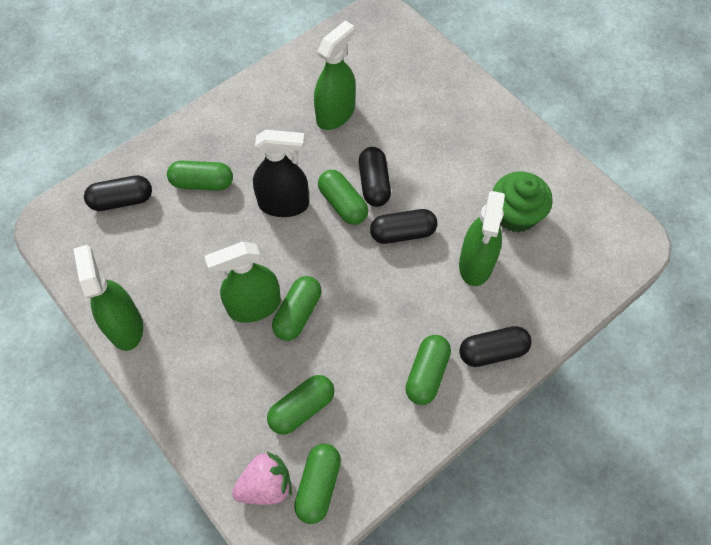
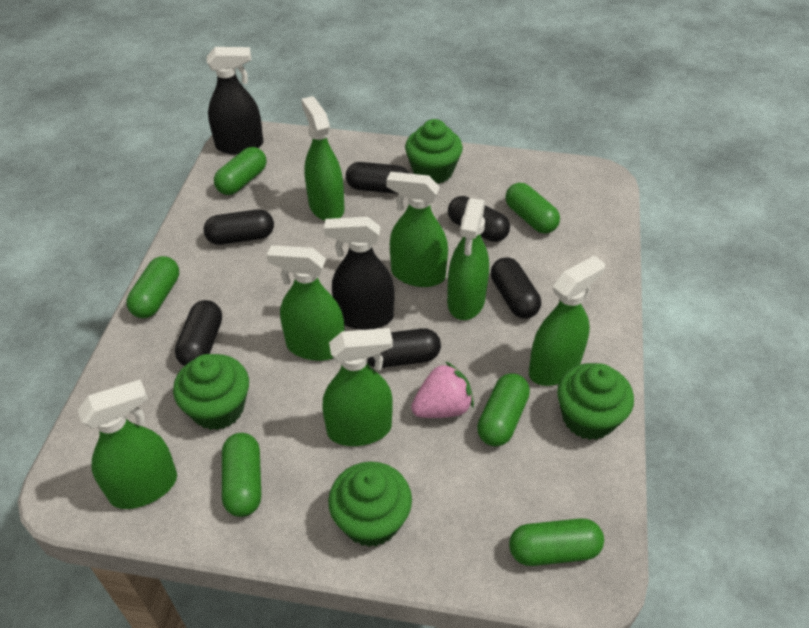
black capsule: [84,175,152,211] [359,147,391,207] [370,209,437,244] [459,326,532,367] = 4 -> [175,300,222,366] [204,209,274,245] [346,162,409,194] [368,328,441,368] [448,196,510,242] [491,257,541,318] = 6
black spray bottle: [253,130,309,217] = 1 -> [207,47,263,155] [324,217,394,330] = 2
green cupcake: [493,172,553,232] = 1 -> [173,354,249,430] [328,462,412,547] [405,119,463,184] [557,363,634,440] = 4
green spray bottle: [74,245,143,351] [205,242,281,323] [314,20,356,130] [459,191,505,286] = 4 -> [78,380,177,509] [267,245,345,361] [301,96,344,221] [322,328,393,446] [386,172,448,287] [447,198,489,320] [529,256,605,386] = 7

